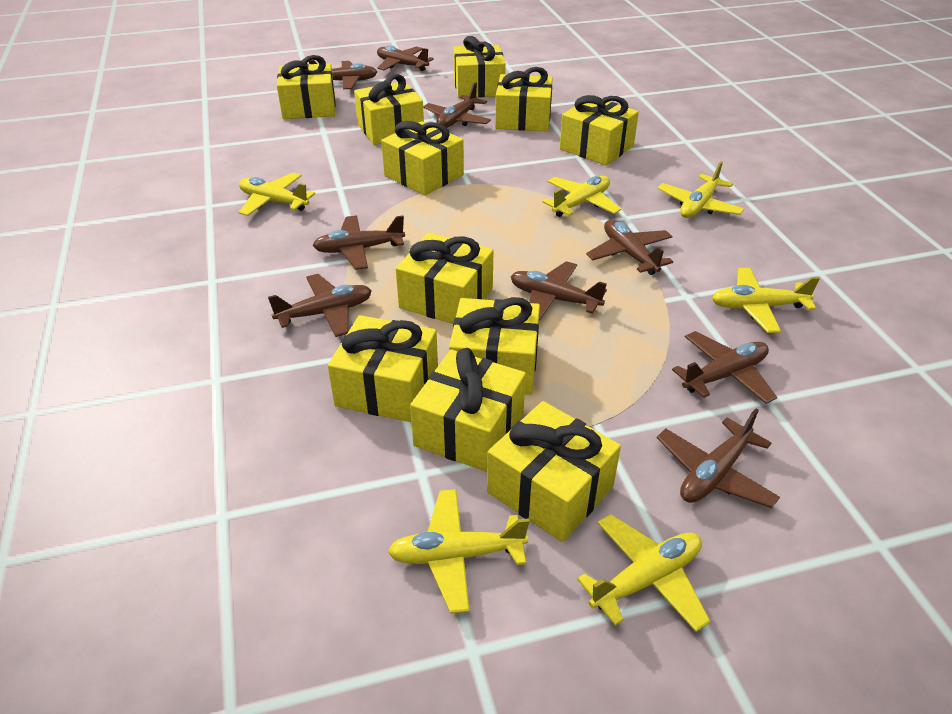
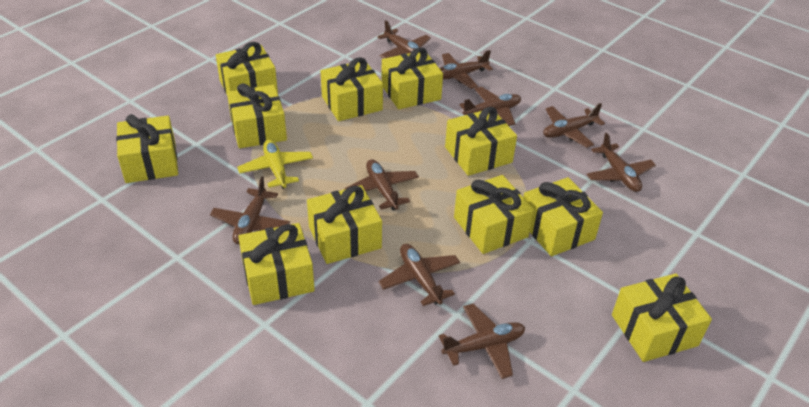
yellow plane: [239,173,315,216] [388,489,529,614] [543,176,621,217] [577,514,711,632] [658,161,744,218] [712,268,820,333] = 6 -> [237,140,313,189] = 1

